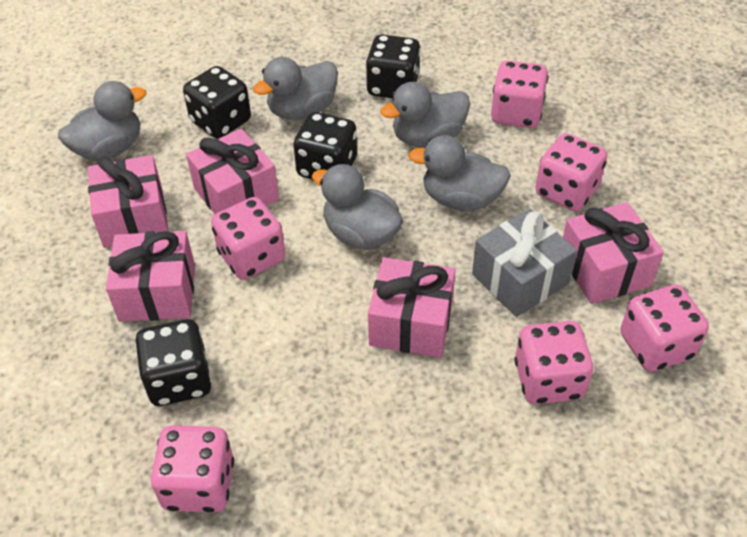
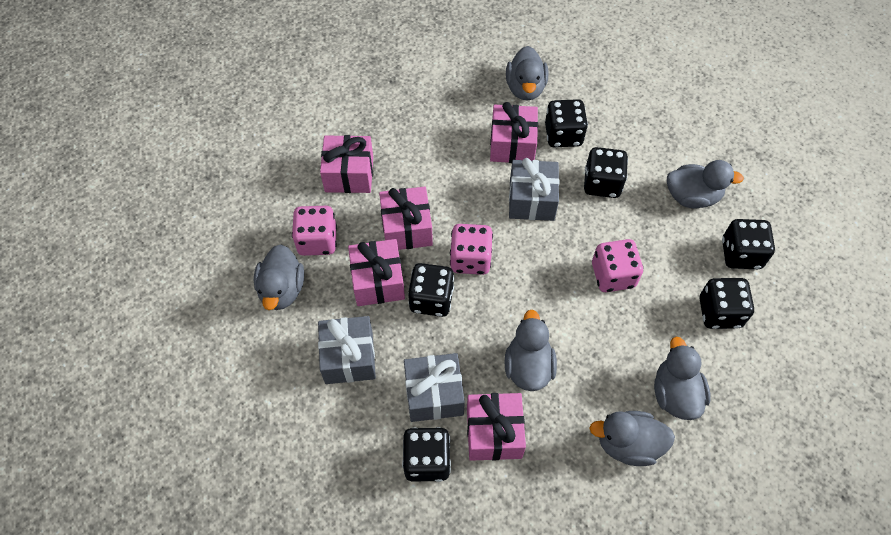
black dice: [135,319,212,406] [183,66,251,139] [293,112,357,179] [366,34,421,98] = 4 -> [402,427,451,482] [408,263,454,317] [545,99,588,147] [584,147,628,198] [699,278,754,329] [722,219,775,269] = 6
grey duck: [58,81,146,161] [253,57,338,120] [312,164,403,250] [380,82,470,147] [408,135,511,211] = 5 -> [254,244,304,310] [504,310,557,391] [506,46,548,100] [589,411,675,466] [654,337,711,420] [667,160,744,208] = 6
grey gift: [472,209,577,317] = 1 -> [318,316,376,384] [404,353,465,422] [509,158,559,221] = 3
pink dice: [151,425,234,513] [211,197,286,280] [491,61,548,128] [515,321,593,405] [535,133,607,211] [620,285,709,372] = 6 -> [292,206,337,256] [450,224,493,275] [592,239,643,292] = 3

